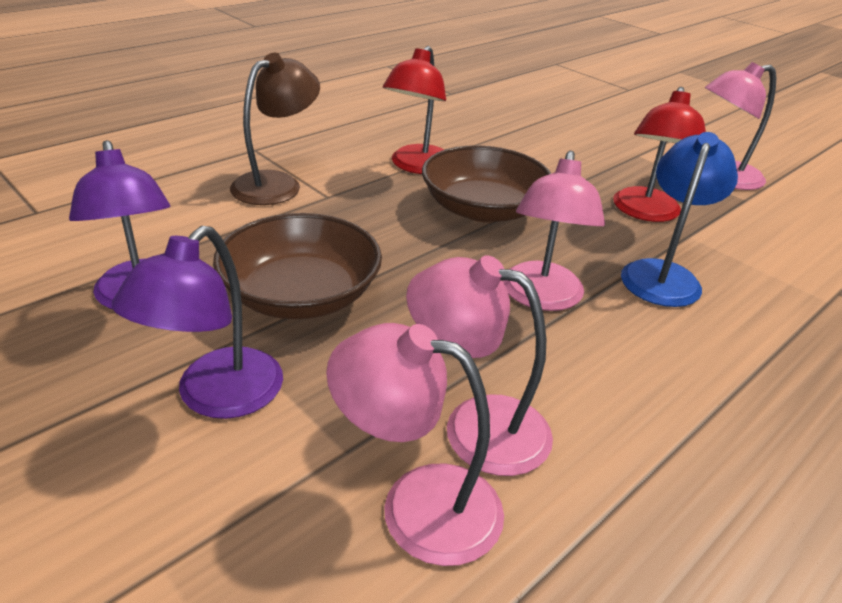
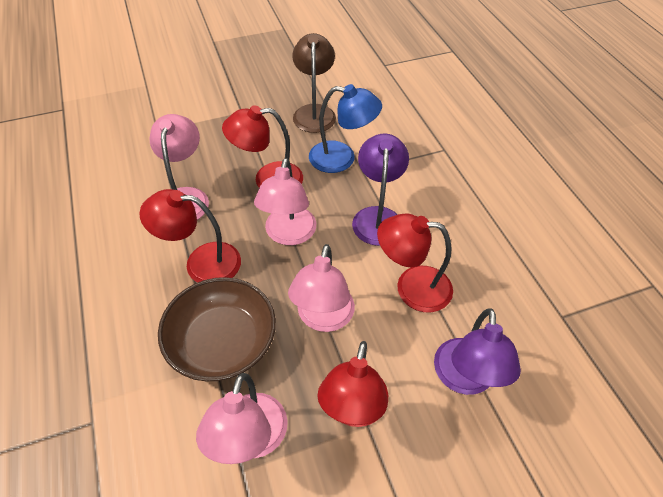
brown bowl: [213,213,382,319] [422,145,552,223] = 2 -> [158,277,276,381] = 1
red lamp: [383,46,446,174] [613,87,706,222] = 2 -> [139,189,241,283] [222,105,303,188] [317,341,388,427] [377,213,453,312] = 4

